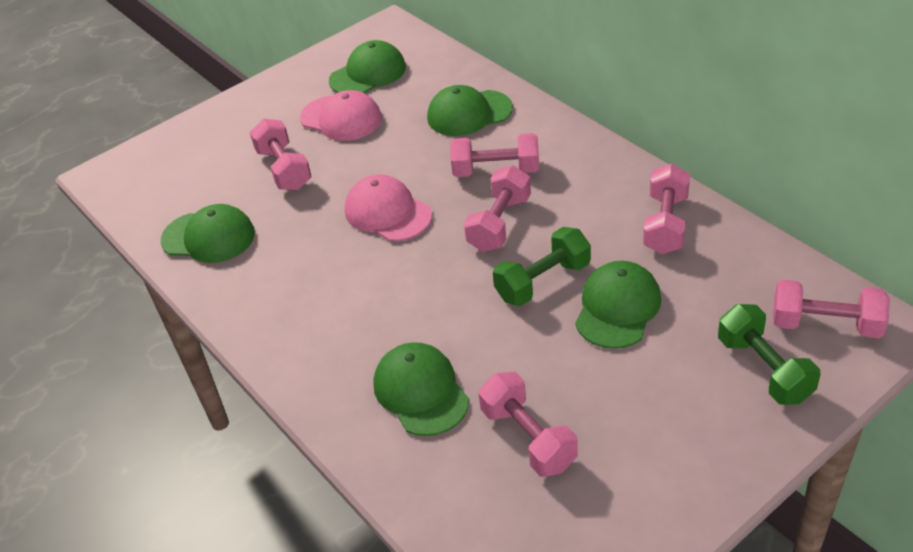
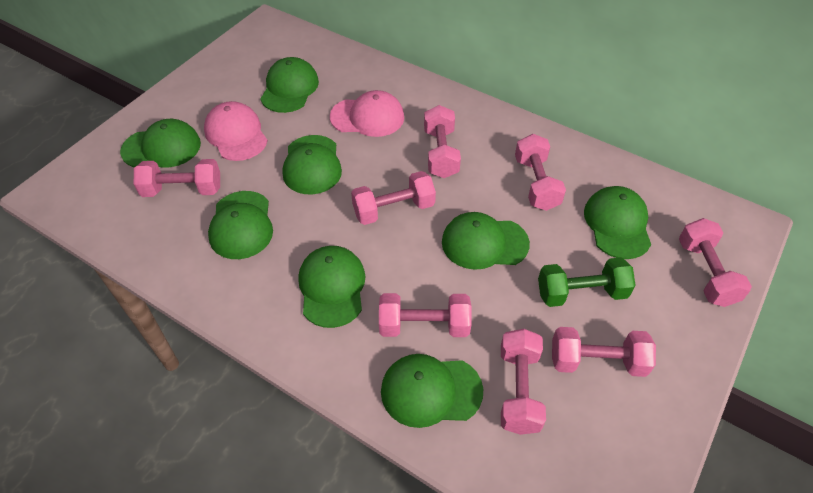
green cap: [161,204,255,263] [329,40,406,93] [373,342,469,436] [427,85,513,136] [575,261,661,349] = 5 -> [120,119,201,168] [208,191,273,259] [261,57,319,113] [283,135,342,194] [298,246,365,328] [381,354,483,428] [442,212,530,270] [584,186,651,259] = 8
green dumbbell: [493,227,591,306] [718,304,820,405] = 2 -> [538,257,635,307] = 1
pink dumbbell: [250,118,312,191] [450,133,539,177] [464,165,531,252] [479,372,578,477] [643,164,690,254] [773,280,890,338] = 6 -> [134,159,220,197] [351,171,436,225] [379,293,471,337] [424,105,461,178] [501,329,546,435] [515,134,566,211] [552,327,656,377] [679,218,752,307] = 8

